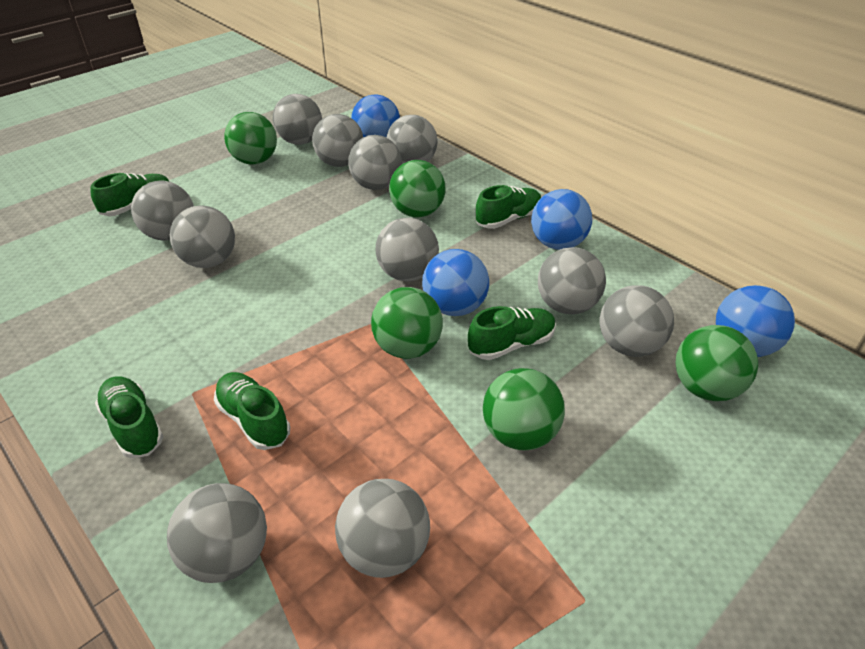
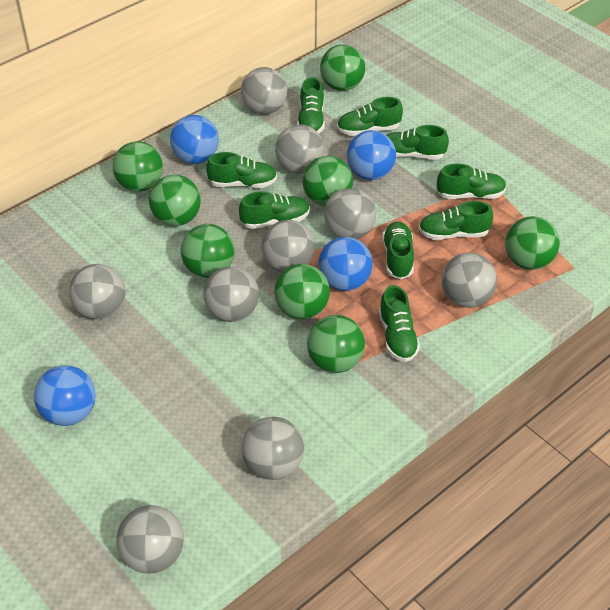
green ball: [224,112,277,165] [371,287,443,359] [389,160,445,217] [483,368,565,450] [676,325,758,401] = 5 -> [113,141,163,192] [149,175,201,226] [181,224,235,278] [274,264,330,319] [302,156,353,206] [307,315,365,373] [320,45,365,91] [505,216,560,270] = 8
green shoe: [91,173,170,216] [95,376,164,458] [214,372,290,450] [468,306,556,360] [475,185,541,229] = 5 -> [206,152,277,188] [239,191,310,229] [297,77,325,133] [337,97,403,136] [379,285,420,362] [382,221,414,279] [387,125,449,160] [419,201,493,240] [437,164,507,199] = 9
grey ball: [131,181,194,240] [167,483,267,583] [170,205,235,268] [273,94,322,145] [312,114,363,167] [335,479,430,578] [348,135,402,190] [376,218,439,282] [387,115,438,164] [538,247,606,314] [599,285,674,357] = 11 -> [69,264,126,319] [116,505,184,574] [203,266,259,322] [241,67,287,114] [241,417,304,480] [261,220,315,272] [275,124,324,174] [324,188,376,239] [441,252,497,308] = 9

